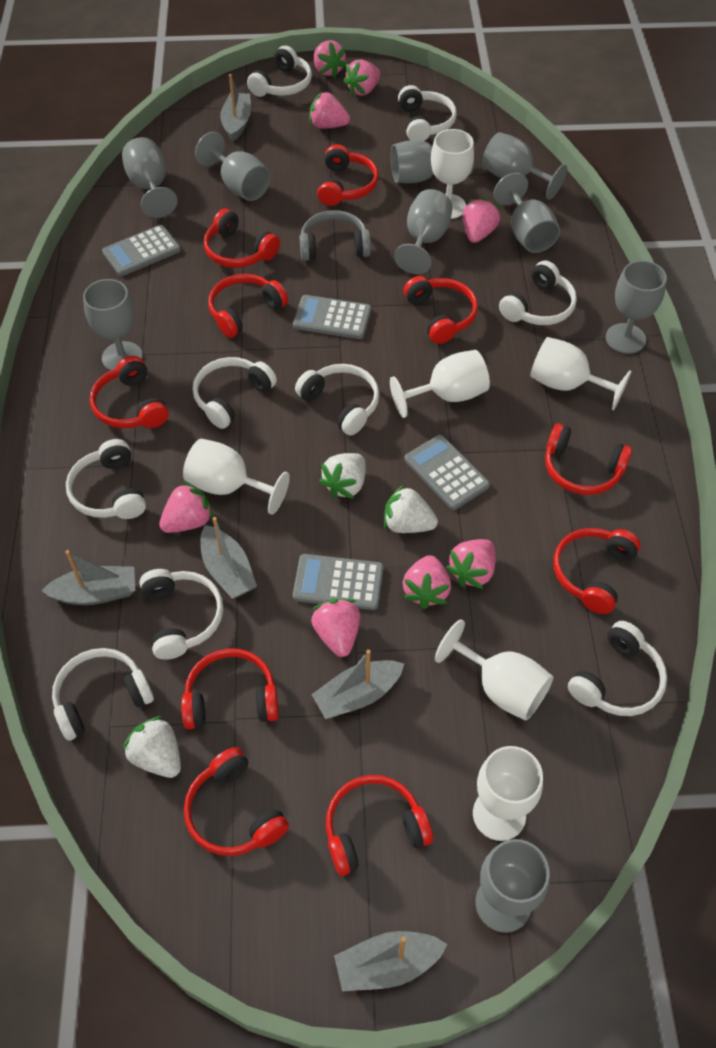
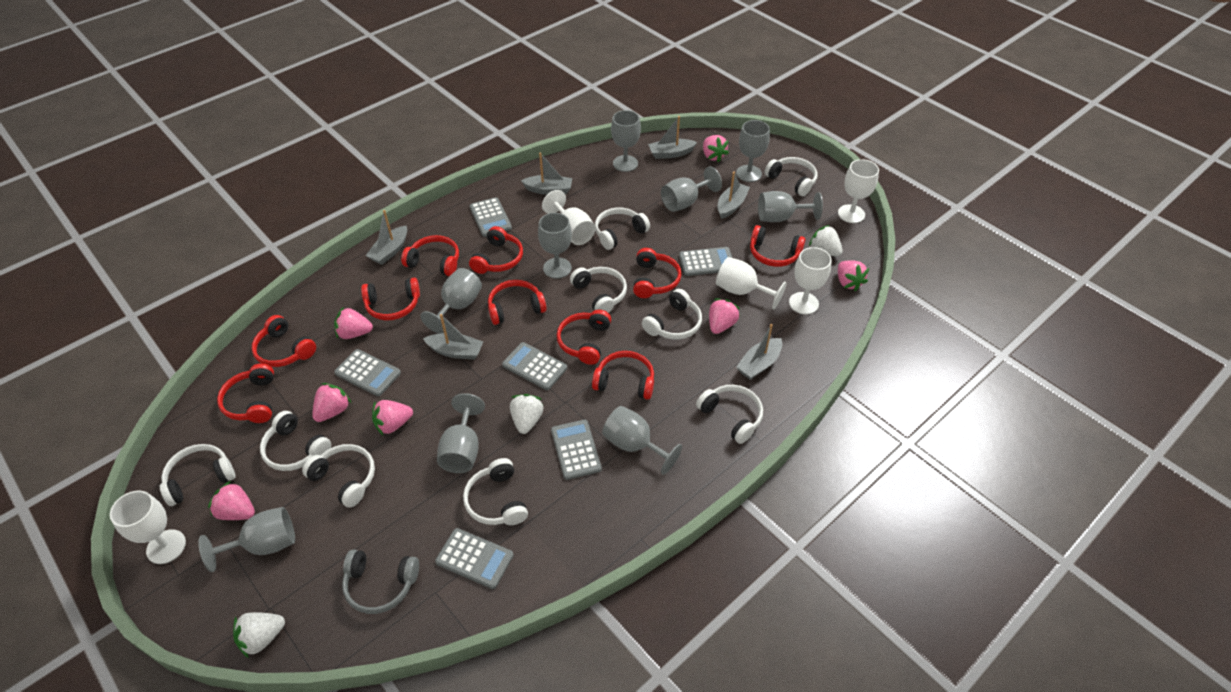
grey boat: [42,550,135,605] [200,517,257,598] [220,74,251,142] [311,650,404,719] [334,931,448,991] = 5 -> [366,210,407,265] [423,314,483,360] [521,152,572,195] [648,116,697,159] [718,172,750,219] [736,324,782,380] = 6
grey calculator: [102,225,181,276] [293,295,371,339] [293,554,384,610] [404,435,490,510] = 4 -> [334,349,401,396] [435,528,514,589] [469,197,512,237] [502,342,567,390] [551,420,602,480] [679,247,732,276] = 6
pink strawberry: [159,481,214,533] [310,91,350,129] [311,599,360,657] [314,40,347,78] [343,59,381,96] [403,555,451,609] [446,539,496,589] [463,198,501,243] = 8 -> [208,481,255,520] [312,383,351,422] [334,308,373,339] [372,400,413,435] [703,135,729,162] [709,299,740,334] [838,260,869,291] = 7
white goblet: [183,439,290,515] [390,350,490,418] [431,129,474,219] [435,619,553,721] [473,746,543,841] [530,337,631,410] = 6 -> [110,491,186,564] [542,190,595,245] [716,257,787,310] [789,247,832,315] [838,159,879,223] = 5

